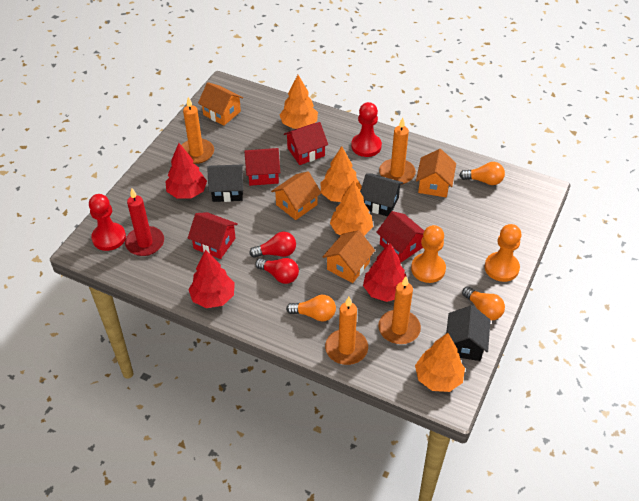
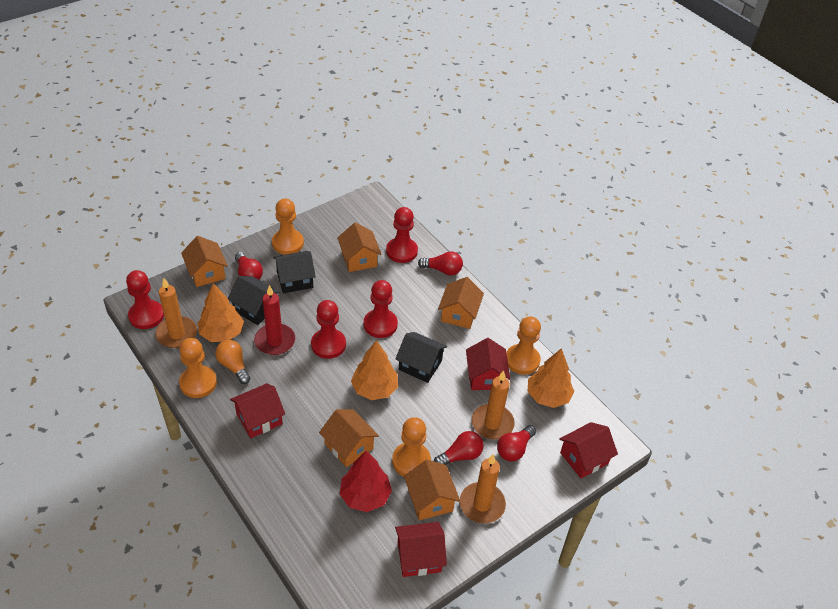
orange candle: [181,97,214,164] [325,297,368,365] [378,276,421,344] [379,118,416,185] = 4 -> [155,278,197,348] [460,454,506,523] [472,370,515,440] = 3
orange house: [198,82,243,126] [271,172,321,220] [323,230,375,283] [416,149,456,197] = 4 -> [181,236,228,287] [319,409,379,467] [337,223,382,272] [404,460,460,520] [438,277,484,329] = 5
orange light bulb: [286,295,336,322] [459,162,505,185] [462,287,505,320] = 3 -> [215,340,251,384] = 1
orange pawn: [411,225,446,283] [485,224,522,282] = 2 -> [179,338,217,398] [272,198,304,255] [392,417,431,476] [506,316,541,375] = 4
orange tree: [280,75,318,129] [320,146,362,202] [330,181,373,236] [415,333,465,392] = 4 -> [198,283,244,342] [351,340,398,400] [527,348,574,408] = 3
red light bulb: [249,231,296,258] [255,258,299,284] = 2 -> [235,252,263,280] [418,251,463,275] [434,431,484,465] [497,425,536,462] = 4
red pawn: [89,194,126,251] [351,102,382,157] = 2 -> [126,270,164,329] [311,300,346,359] [364,280,398,338] [386,207,418,263] = 4
red tree: [165,143,207,199] [188,249,235,308] [363,243,407,302] = 3 -> [340,450,392,512] = 1

